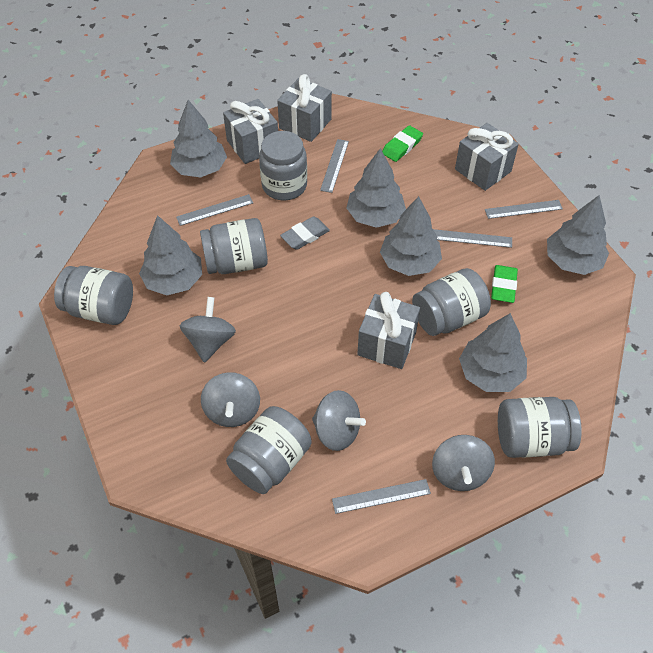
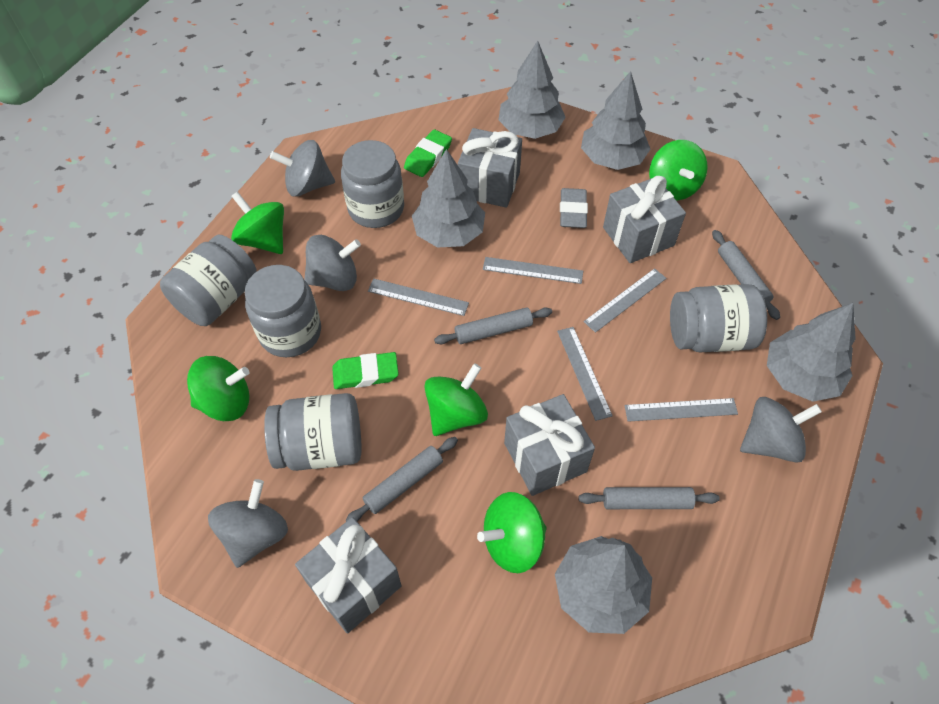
green spinning top: none = 0 -> [187,356,249,421] [231,192,284,254] [425,363,488,436] [477,492,547,573] [649,140,708,200] = 5
grey jar: [54,266,133,325] [200,218,268,274] [226,406,312,494] [259,131,307,200] [412,268,491,336] [498,397,582,458] = 6 -> [160,235,257,326] [245,265,321,357] [264,393,361,471] [341,140,404,228] [670,284,767,353] = 5
grey rolling pin: none = 0 -> [345,437,458,522] [434,307,552,344] [578,487,720,509] [712,230,780,320] = 4
grey tree: [139,215,202,295] [170,100,227,177] [346,148,406,228] [380,196,442,276] [459,313,527,392] [547,195,609,275] = 6 -> [412,149,485,248] [499,41,566,139] [555,536,652,634] [581,71,651,170] [767,303,856,402] = 5

